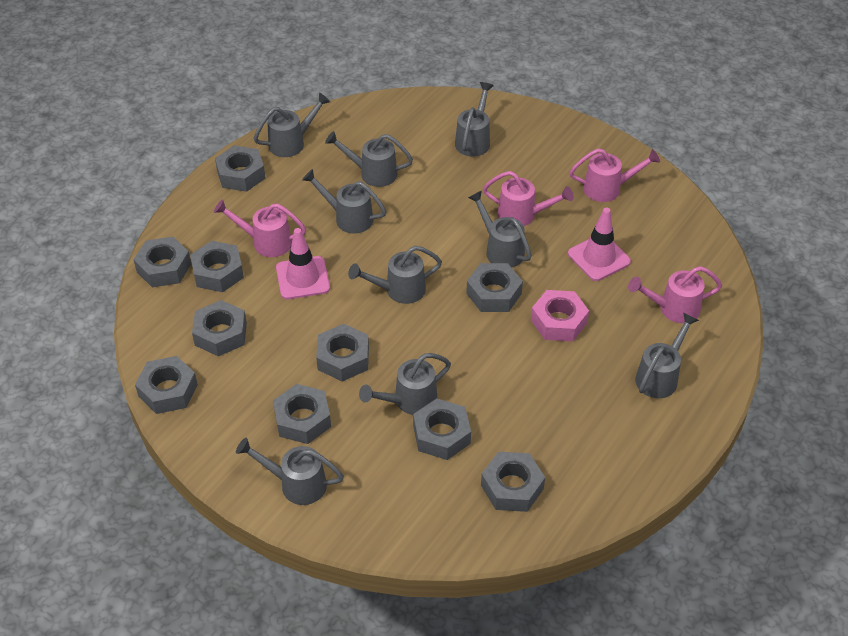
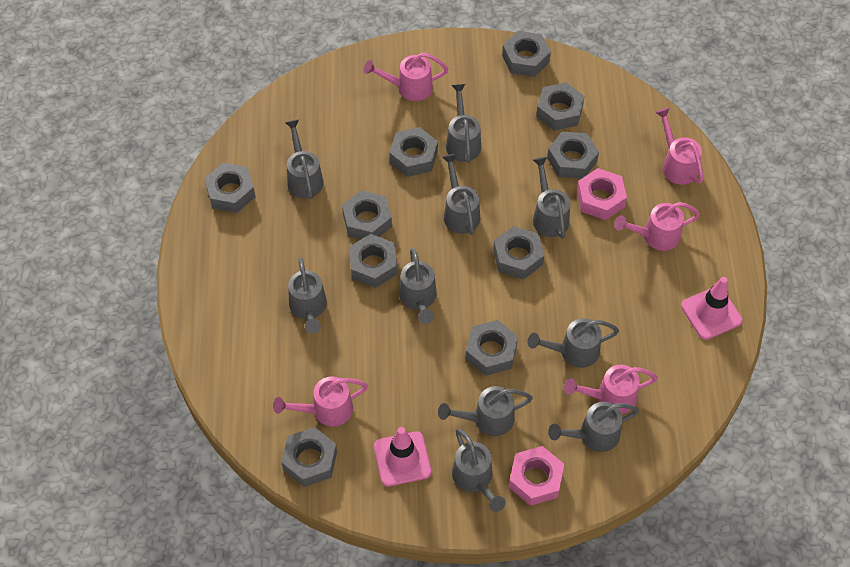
grey watering can: [236,438,344,505] [253,93,330,157] [302,169,387,234] [325,131,413,187] [348,246,442,304] [359,353,451,415] [455,82,494,157] [468,190,532,268] [635,312,699,398] = 9 -> [285,120,324,199] [288,258,327,334] [399,248,437,324] [438,386,533,436] [442,154,480,235] [446,84,481,163] [452,429,505,512] [528,318,619,368] [533,157,570,239] [548,402,639,452] = 10
pink nut: [531,290,589,341] = 1 -> [509,446,564,506] [577,168,627,220] = 2
pink watering can: [214,199,306,257] [483,171,574,226] [569,148,660,202] [628,266,722,323] = 4 -> [273,377,368,426] [364,53,448,101] [564,365,658,414] [614,202,700,251] [655,108,703,185] = 5

